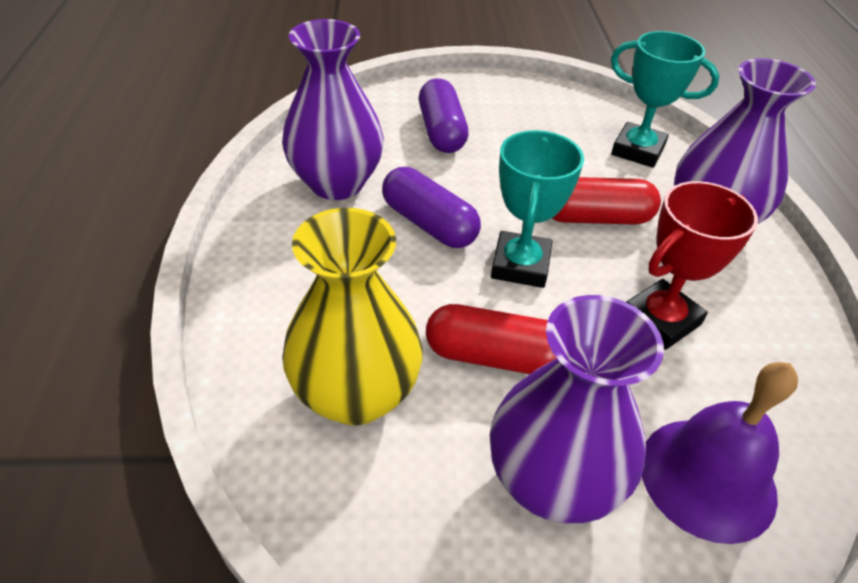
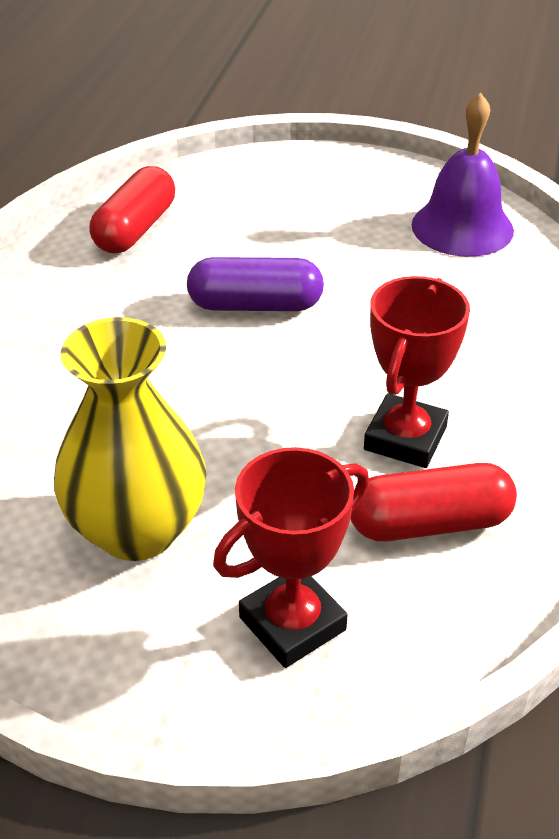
purple capsule: [382,167,481,248] [419,78,469,153] = 2 -> [187,257,324,311] = 1
purple vase: [282,19,384,200] [490,295,664,523] [674,58,816,225] = 3 -> none = 0
red trophy: [627,181,758,350] = 1 -> [213,447,369,668] [364,276,470,468] = 2
turquoise trophy: [491,130,584,288] [611,31,720,168] = 2 -> none = 0

